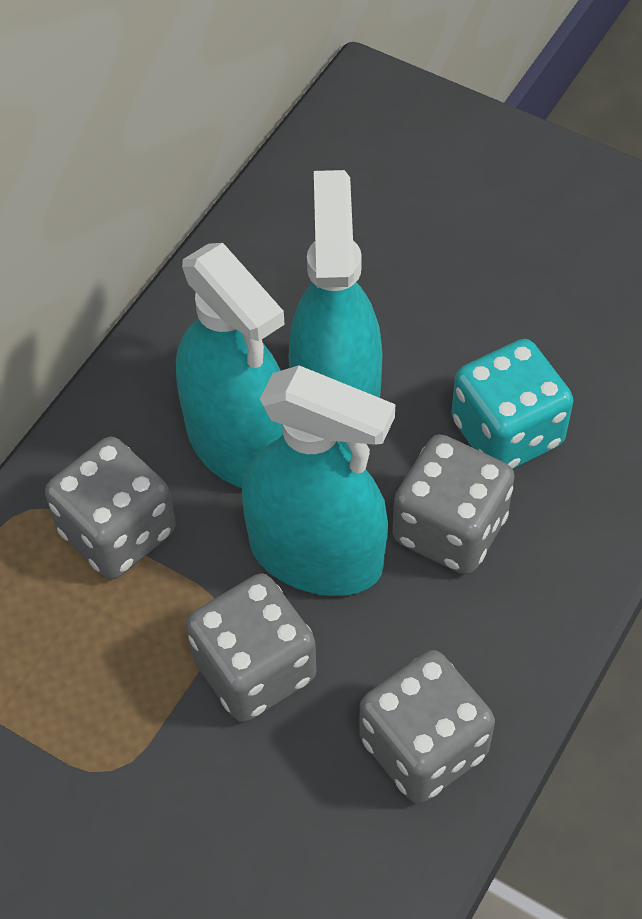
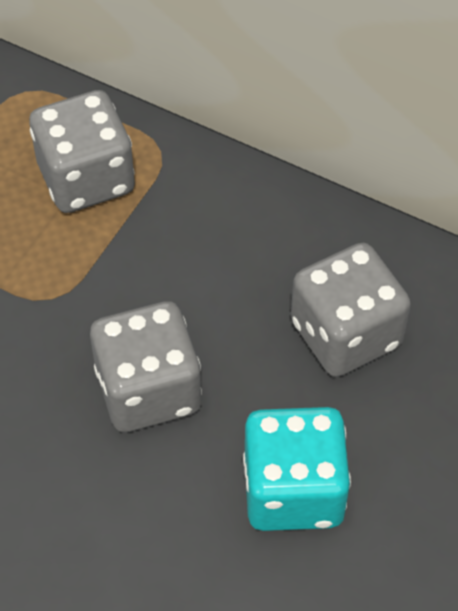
grey dice: [45,437,176,580] [186,573,317,722] [359,650,495,804] [392,434,515,575] = 4 -> [29,90,135,213] [90,301,202,432] [291,243,411,377] = 3
turquoise spray bottle: [176,243,285,488] [242,365,395,596] [289,170,382,455] = 3 -> none = 0

